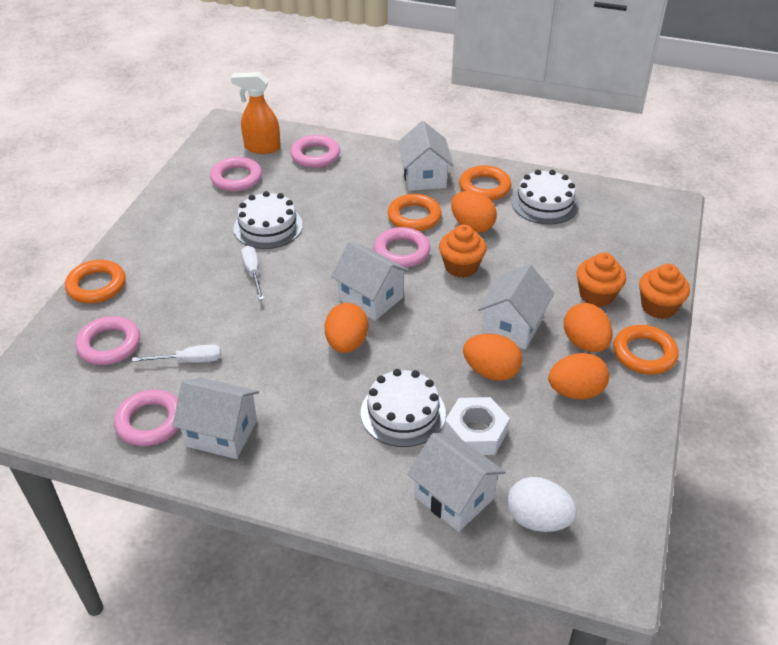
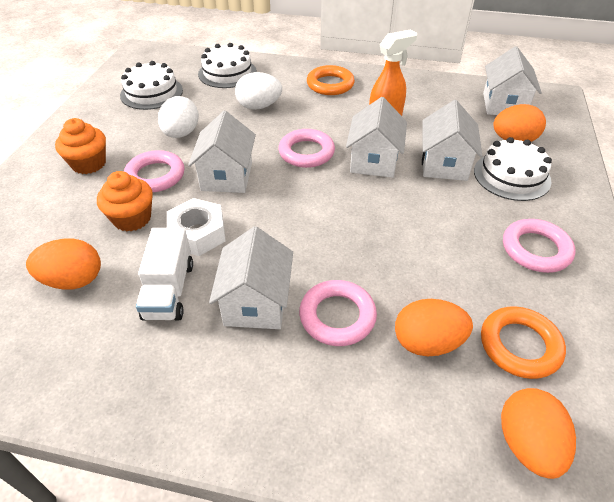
orange cupcake: [439,224,487,278] [577,253,626,307] [639,264,690,319] = 3 -> [55,118,106,174] [97,171,153,232] = 2
orange egg: [325,303,368,353] [451,191,497,233] [463,334,522,381] [548,353,609,399] [564,303,613,352] = 5 -> [26,238,101,290] [395,299,473,356] [493,104,546,142] [501,388,576,479] = 4
orange ring: [65,260,126,303] [387,194,442,231] [459,165,512,201] [613,325,678,374] = 4 -> [307,65,355,95] [481,306,566,379] = 2
pink ring: [76,316,140,365] [114,390,179,446] [210,157,262,192] [290,135,340,168] [374,227,430,268] = 5 -> [124,150,185,192] [278,129,335,168] [299,280,377,346] [503,219,576,273] = 4
white egg: [507,477,577,532] = 1 -> [158,96,199,138] [235,72,282,110] = 2
white screwdriver: [132,344,221,363] [241,246,264,300] = 2 -> none = 0
white truck: none = 0 -> [136,228,193,321] = 1

